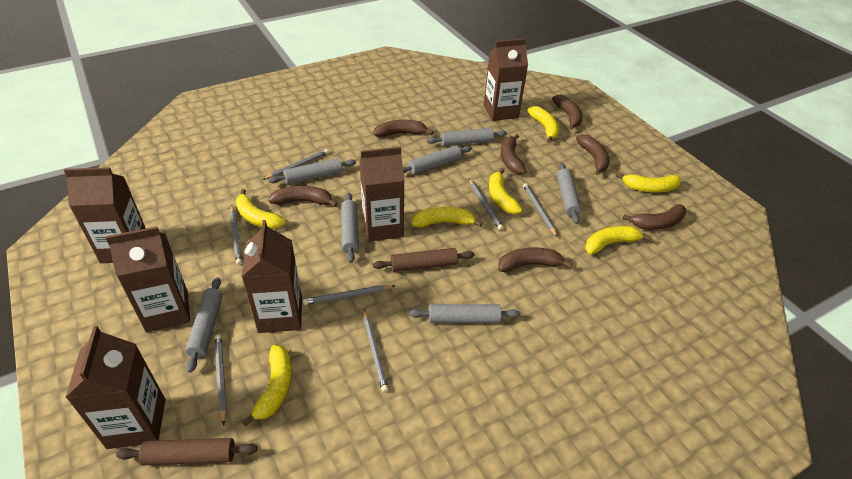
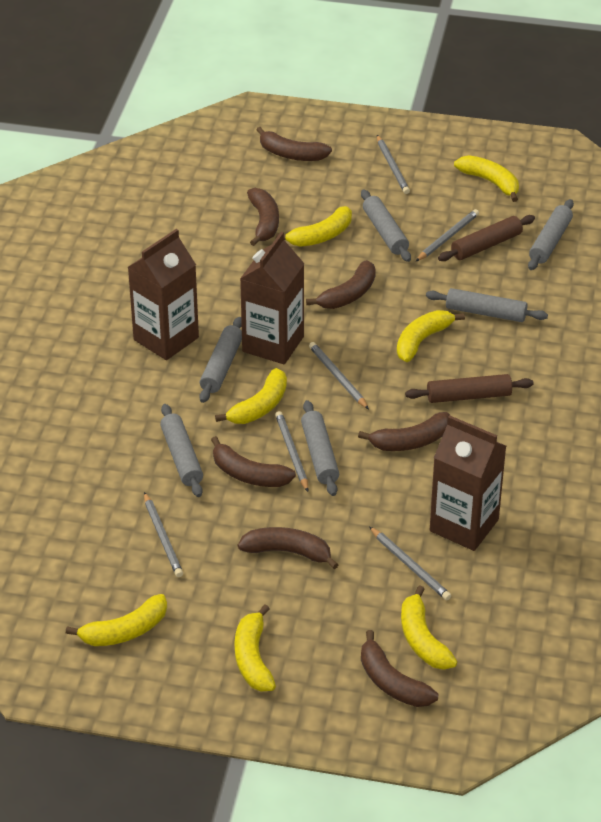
brown carton: [64,167,146,263] [65,326,166,449] [106,227,190,332] [241,220,302,333] [359,147,405,242] [483,38,528,121] = 6 -> [128,229,199,360] [240,232,305,364] [430,415,506,551] = 3
grey pencil: [215,334,227,426] [230,206,242,265] [262,149,329,180] [303,285,395,305] [363,309,389,393] [469,179,503,230] [523,183,558,237] = 7 -> [144,492,183,577] [275,411,308,492] [309,342,369,409] [369,527,451,600] [377,135,410,194] [416,209,479,261] = 6
grey rolling pin: [185,277,223,373] [268,158,356,184] [341,193,359,263] [403,146,472,174] [409,304,520,323] [427,128,507,146] [557,163,582,224] = 7 -> [160,404,203,497] [199,317,242,403] [301,400,339,496] [361,190,411,262] [426,288,548,322] [528,199,574,270] = 6

